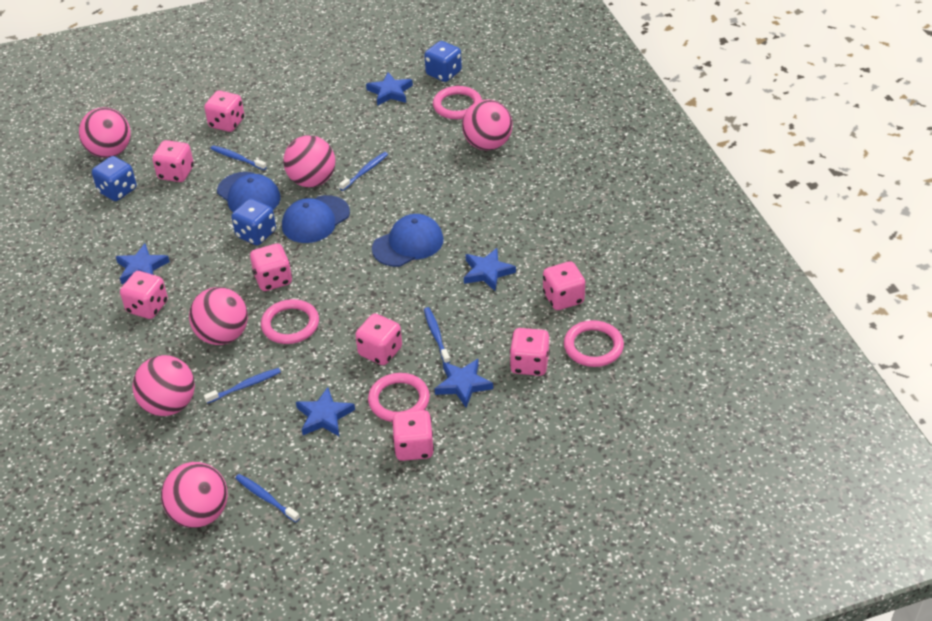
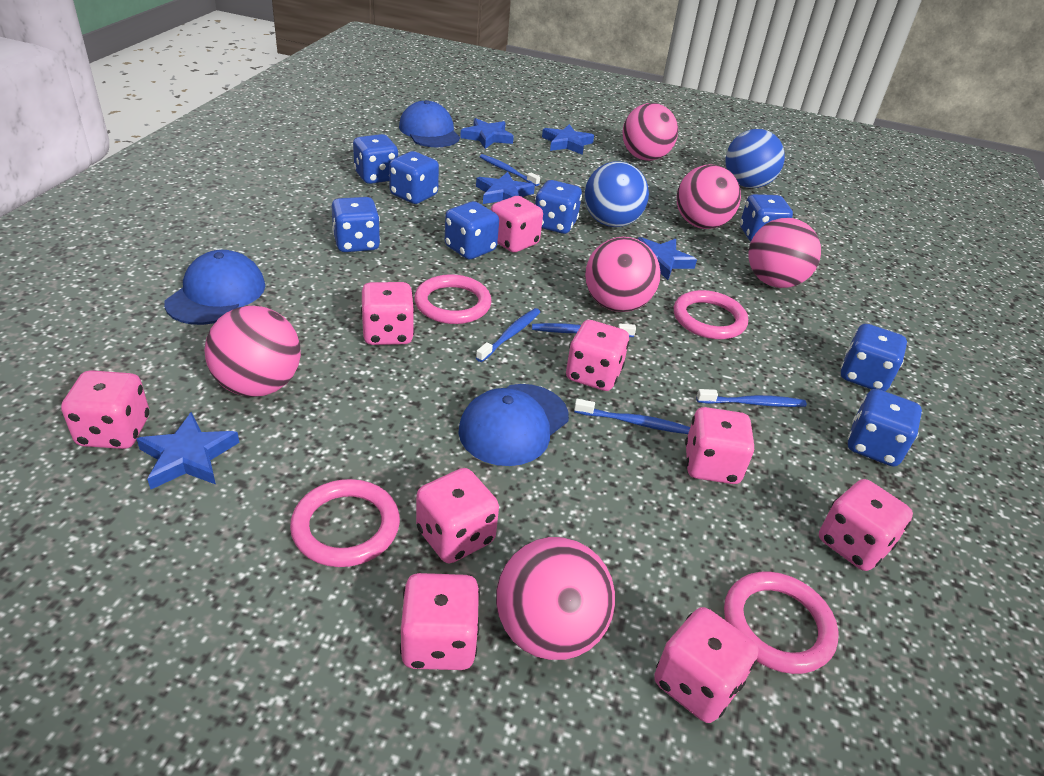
blue ball: none = 0 -> [584,161,649,227] [725,129,785,188] = 2
blue dice: [92,156,137,201] [231,199,276,245] [424,41,462,82] = 3 -> [331,197,380,252] [353,134,398,184] [389,151,439,204] [445,201,499,259] [535,180,582,234] [740,194,793,241] [841,324,907,391] [848,389,922,466] = 8
pink dice: [120,271,168,319] [152,140,194,182] [204,91,244,132] [250,243,292,291] [355,314,402,365] [392,410,434,461] [510,328,550,376] [543,261,585,310] = 8 -> [61,370,149,449] [361,282,415,345] [400,573,480,670] [416,468,499,563] [491,196,543,252] [566,320,629,391] [654,607,759,723] [685,407,754,484] [819,479,913,571] = 9

